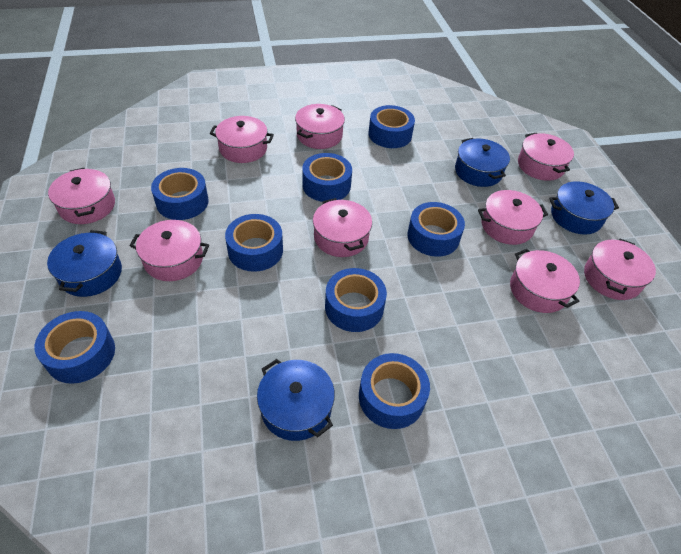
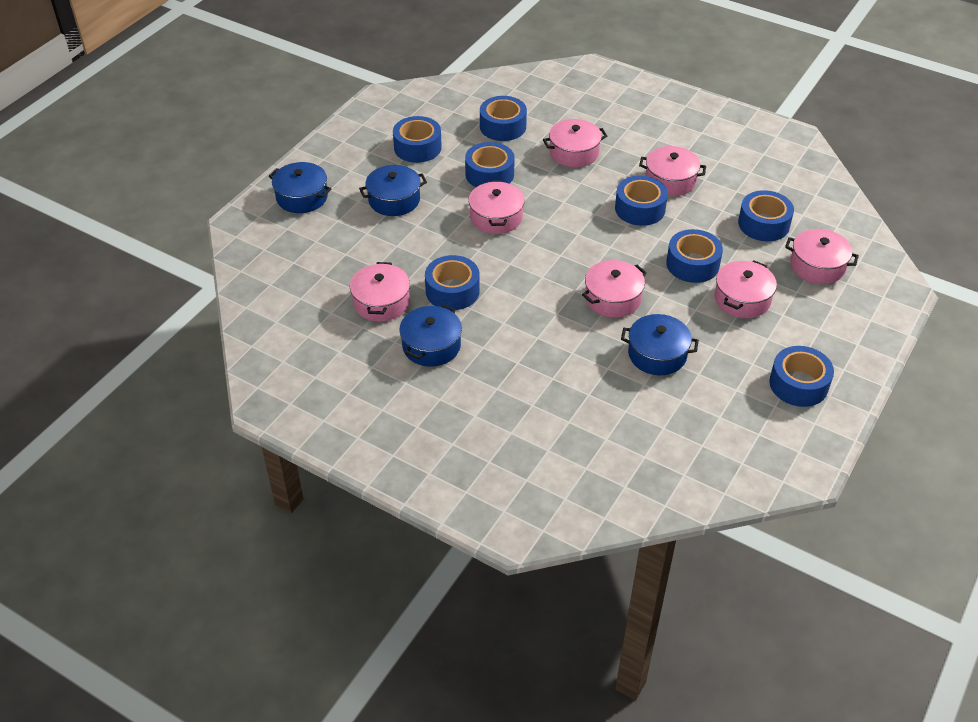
pink pot: [48,168,115,224] [130,220,209,281] [210,116,274,163] [295,104,345,149] [313,198,372,257] [478,190,548,245] [510,249,580,313] [518,133,574,181] [584,239,656,300] = 9 -> [350,262,410,322] [469,180,525,234] [543,119,607,167] [582,260,647,318] [639,146,706,196] [714,260,777,318] [785,229,859,284] = 7

